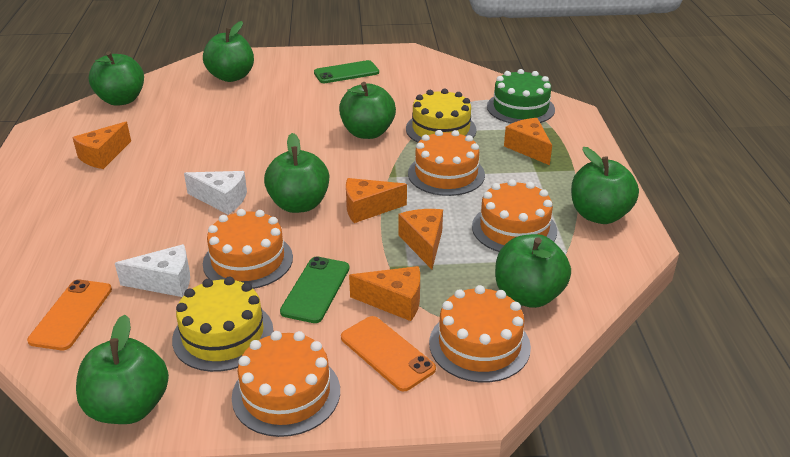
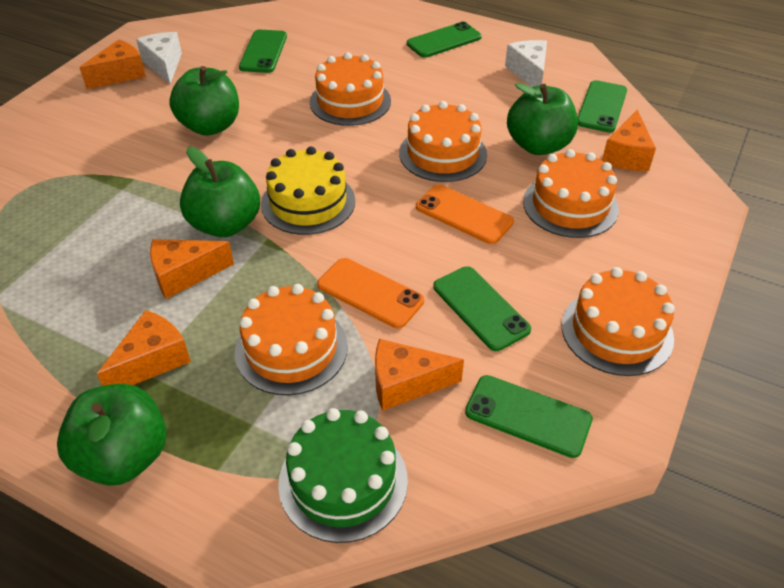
green apple: [76,315,169,424] [89,51,144,106] [203,21,254,82] [264,133,329,213] [339,82,396,139] [495,234,571,308] [571,147,639,224] = 7 -> [57,384,166,486] [169,66,239,136] [180,147,260,237] [507,83,578,155] = 4
green phone: [280,256,349,323] [314,60,379,83] = 2 -> [239,30,287,73] [407,22,482,58] [433,266,531,351] [465,375,593,458] [578,80,627,133] = 5
yellow cake: [172,277,273,372] [406,89,477,143] = 2 -> [261,147,355,235] = 1

